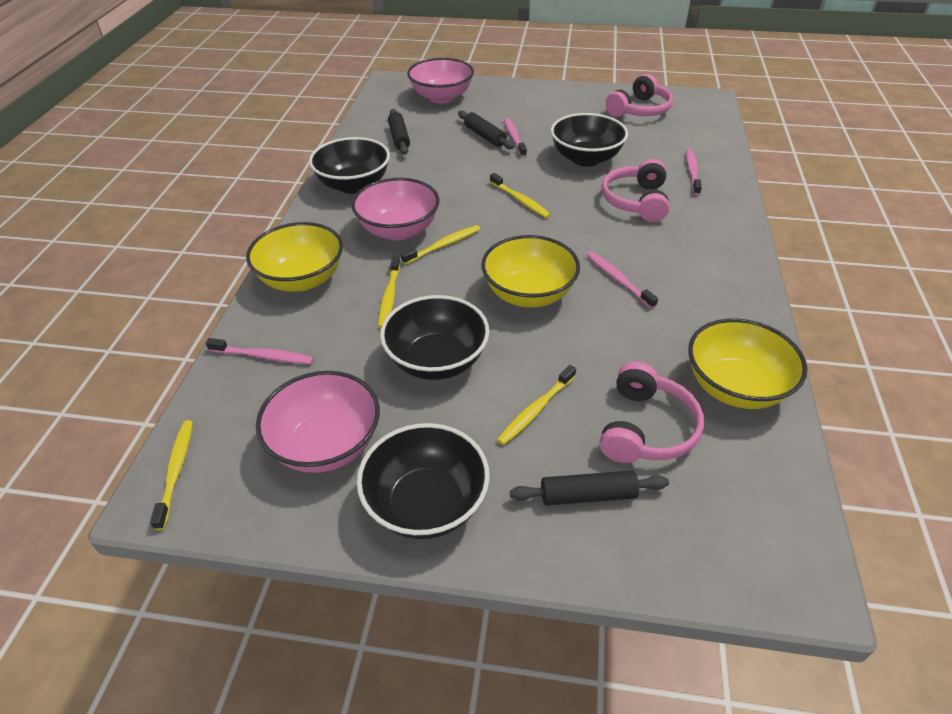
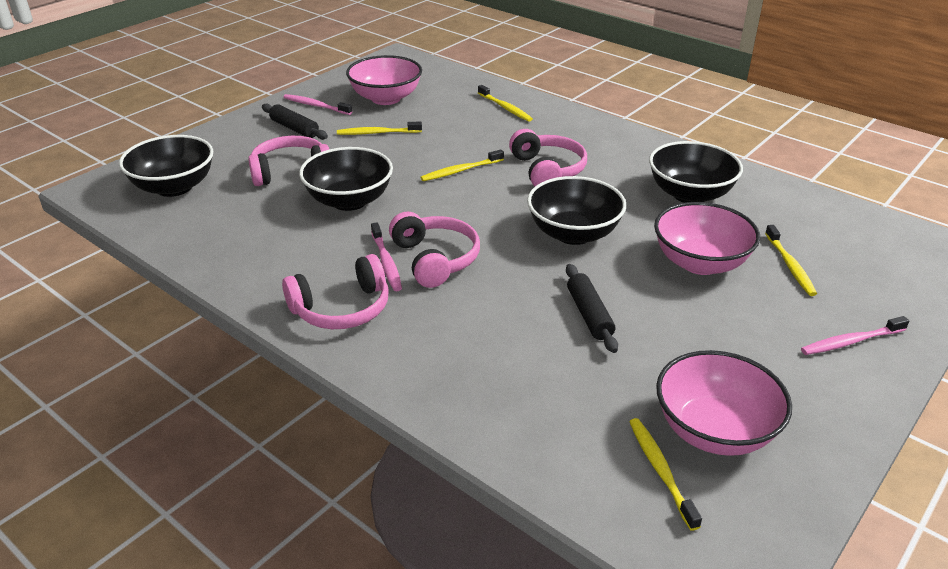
black rolling pin: [388,109,410,155] [458,111,514,149] [510,471,669,505] = 3 -> [262,104,328,140] [566,264,618,353] = 2
pink headphones: [600,361,704,463] [601,159,670,222] [605,74,673,117] = 3 -> [248,136,329,186] [282,254,389,329] [389,212,480,288] [509,129,587,186] = 4
pink toothbrush: [206,338,314,364] [504,118,527,157] [587,252,658,309] [686,149,702,195] = 4 -> [283,94,352,115] [371,222,402,291] [801,316,909,355] = 3
yellow bowl: [246,222,343,292] [481,235,580,308] [688,318,808,409] = 3 -> none = 0

